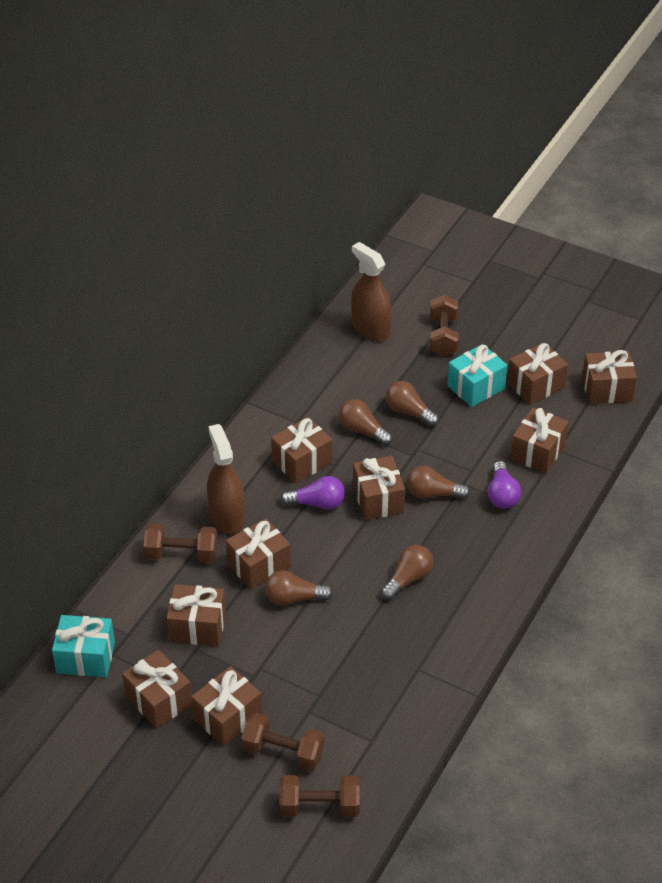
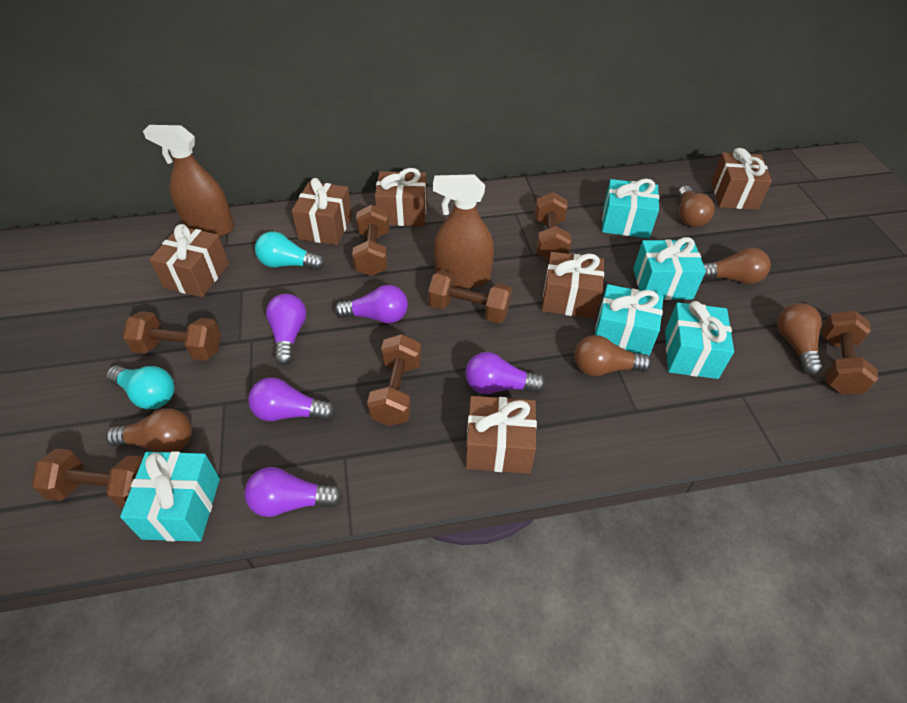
brown dumbbell: [144,524,218,563] [241,713,324,771] [279,775,360,817] [430,295,459,356] = 4 -> [32,448,143,508] [123,311,221,361] [352,204,389,276] [367,334,421,426] [428,270,512,323] [535,192,571,260] [821,310,878,395] = 7
brown gift: [122,650,192,729] [167,584,226,646] [191,666,262,746] [226,518,291,590] [271,417,332,484] [353,456,405,520] [507,343,568,405] [510,407,569,474] [582,350,637,404] = 9 -> [149,224,229,297] [292,178,352,245] [375,168,427,226] [466,396,537,474] [542,252,604,319] [711,148,772,210] = 6
purple light bulb: [281,476,345,509] [488,461,521,509] = 2 -> [244,467,343,517] [248,377,335,421] [266,294,306,365] [335,285,408,323] [465,352,546,394] = 5
turquoise gift: [52,615,115,677] [447,344,508,407] = 2 -> [120,451,220,542] [595,284,664,356] [602,179,659,238] [633,237,706,300] [665,301,734,379] = 5
turquoise light bulb: none = 0 -> [106,365,174,409] [255,231,325,270] = 2

